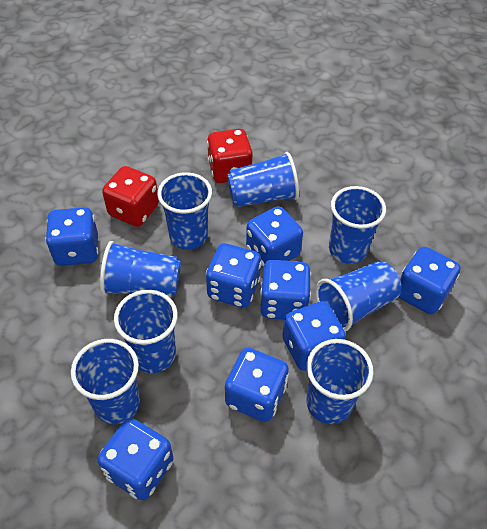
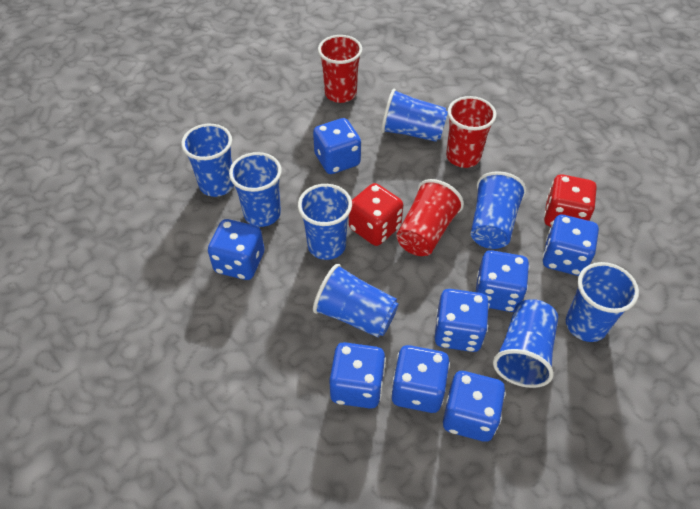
red cup: none = 0 -> [318,35,362,103] [396,179,464,256] [446,96,496,168] = 3

